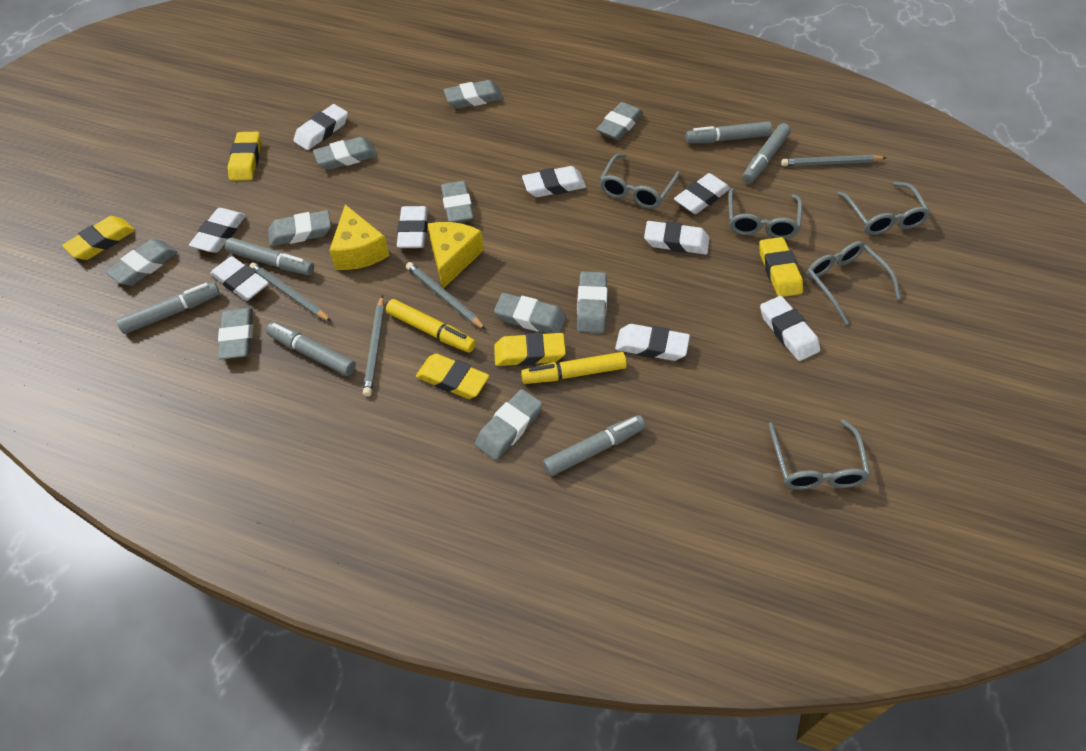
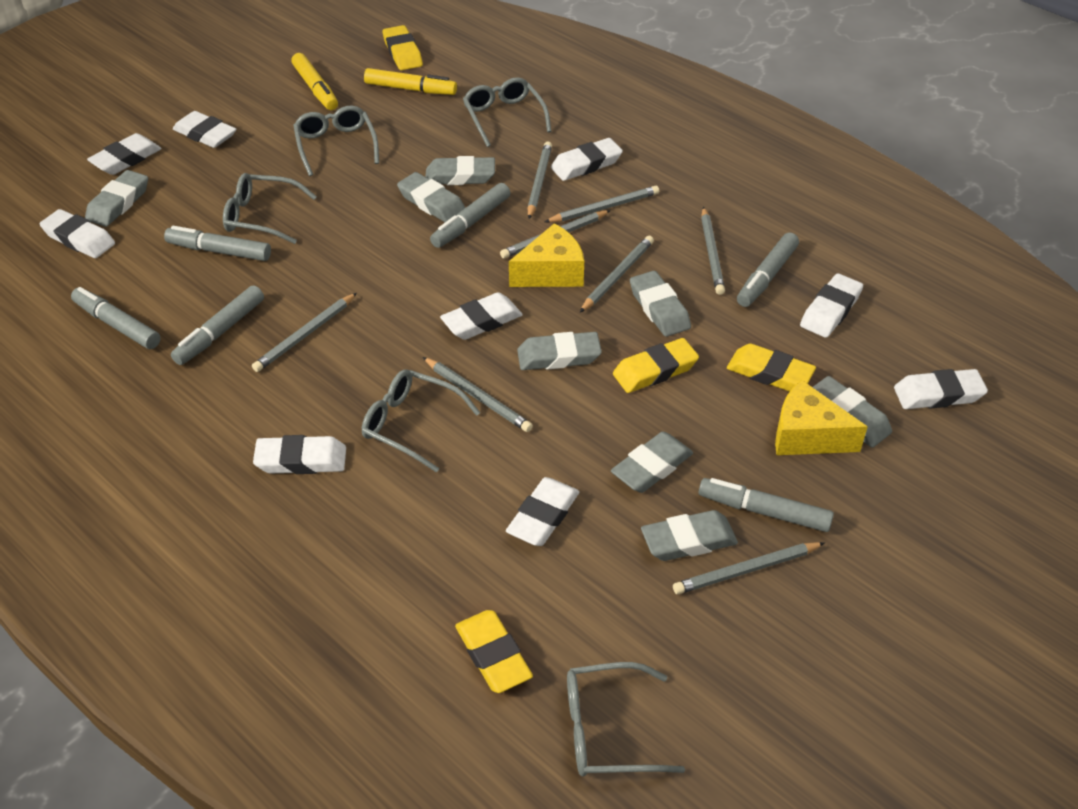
grey eraser: [106,239,177,285] [218,308,253,360] [268,210,331,246] [313,137,377,170] [441,181,474,223] [444,80,503,108] [475,389,543,460] [494,293,566,333] [577,271,607,333] [597,102,643,140] = 10 -> [85,170,148,227] [397,172,465,222] [426,156,495,185] [517,332,602,370] [611,432,693,493] [630,271,691,337] [641,510,738,561] [813,376,892,448] = 8
grey pencil: [249,263,332,322] [363,295,384,397] [406,262,486,330] [781,155,886,166] = 4 -> [252,293,357,372] [423,357,533,432] [500,210,611,259] [527,141,552,219] [545,186,659,223] [580,236,654,312] [673,542,825,594] [701,207,725,295] = 8
yellow eraser: [62,216,135,260] [228,132,261,181] [416,354,489,399] [494,332,566,366] [759,237,803,297] = 5 -> [383,25,423,70] [455,610,533,693] [613,338,699,393] [727,344,816,392] = 4

